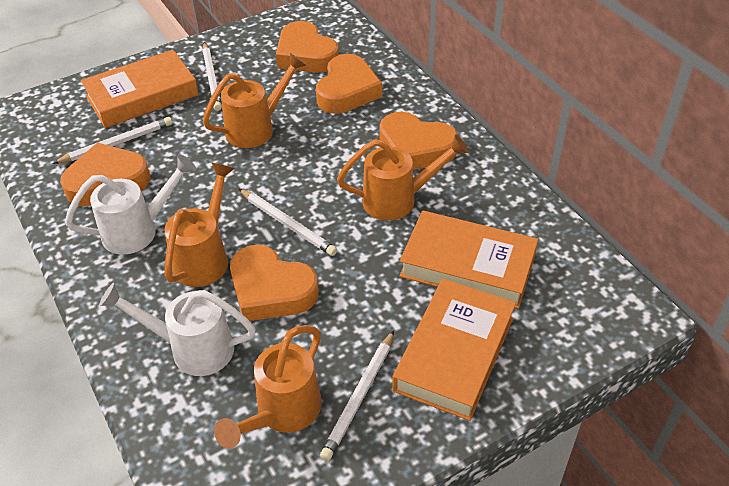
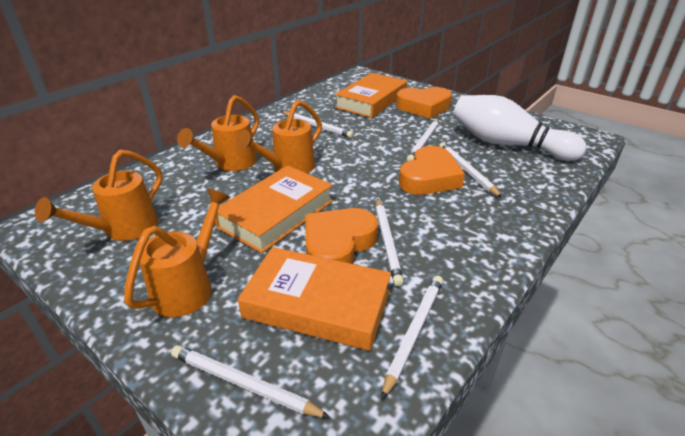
orange heart: [60,142,150,206] [230,245,318,321] [276,21,339,73] [316,54,382,114] [379,112,458,170] = 5 -> [305,208,378,264] [396,87,452,118] [399,146,465,195] = 3
white bowling pin: none = 0 -> [453,95,587,161] = 1
white pencil: [53,117,172,164] [202,42,222,111] [239,189,337,256] [320,331,394,461] = 4 -> [171,345,331,418] [281,111,354,138] [376,199,404,286] [381,276,443,400] [407,119,439,161] [439,142,502,198] = 6
white watering can: [65,154,196,255] [99,283,255,376] = 2 -> none = 0

